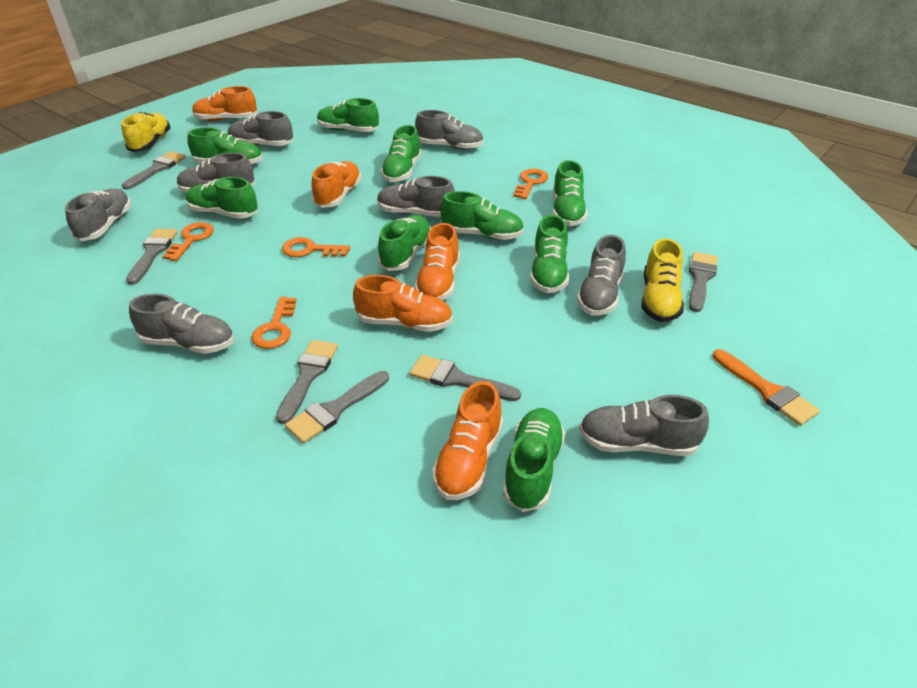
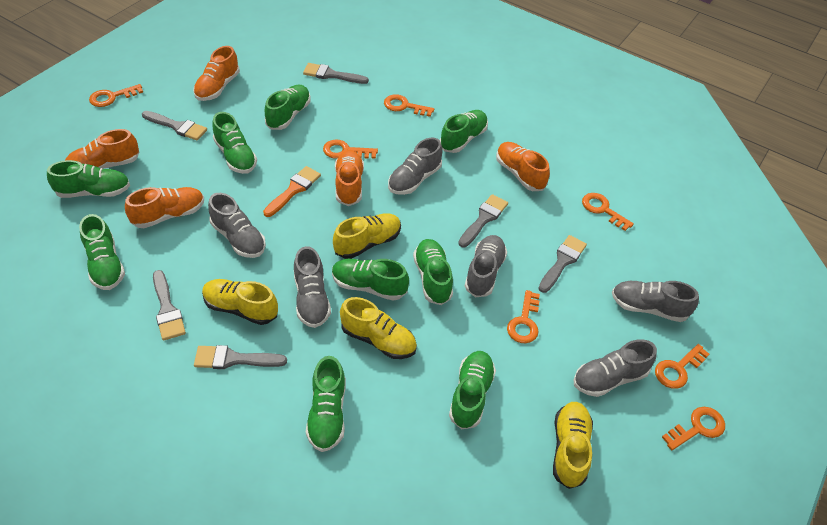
grey shoe: [65,189,131,241] [129,294,234,354] [177,153,255,193] [228,111,293,146] [377,176,455,217] [415,110,483,150] [577,235,626,315] [579,395,709,456] = 8 -> [208,193,266,258] [294,246,331,328] [388,137,443,195] [465,235,507,297] [573,339,657,397] [612,281,699,322] = 6
orange key: [162,222,214,261] [251,297,296,349] [282,237,350,257] [513,169,548,199] = 4 -> [89,84,143,107] [323,140,378,159] [384,94,434,117] [507,290,540,343] [582,193,634,231] [655,344,709,389] [662,407,725,450] = 7
yellow shoe: [121,112,170,152] [641,238,684,322] = 2 -> [202,279,278,325] [333,213,401,259] [340,297,417,359] [553,402,593,489] = 4

